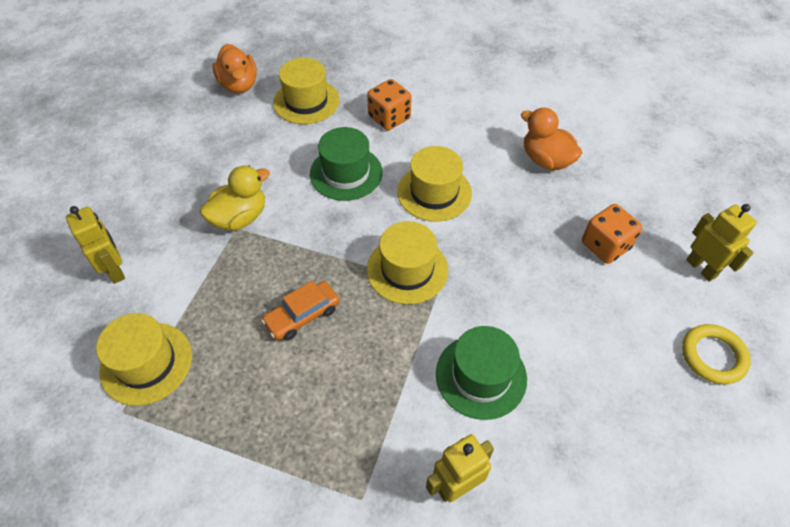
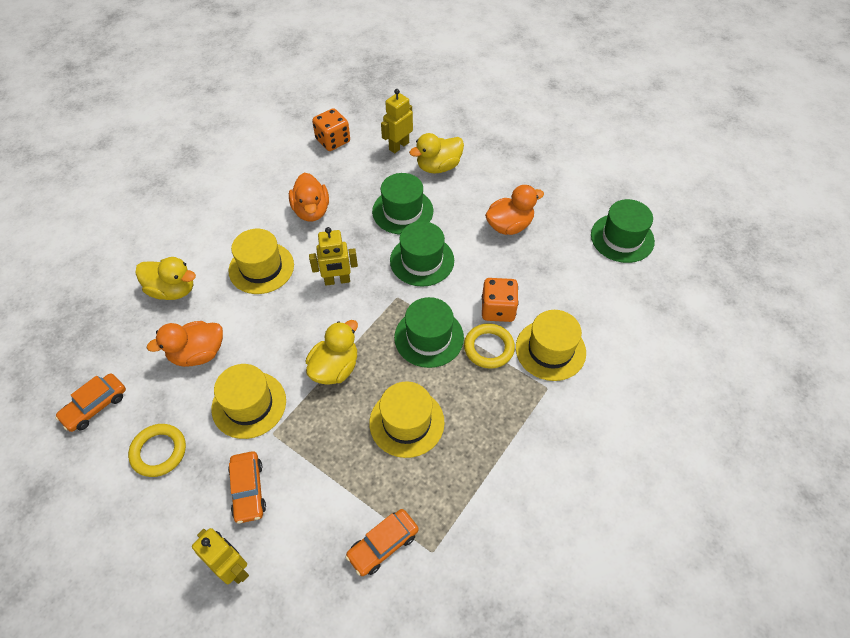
green hat: [310,127,383,201] [436,326,527,420] = 2 -> [372,173,433,234] [390,221,454,287] [394,297,464,368] [591,199,655,263] = 4
orange car: [261,281,340,341] = 1 -> [55,373,126,432] [228,451,266,524] [345,509,419,576] = 3
orange duck: [212,44,257,93] [521,108,582,170] = 2 -> [147,321,223,367] [289,173,329,221] [485,185,544,235] = 3
yellow duck: [200,165,270,231] = 1 -> [135,257,196,300] [306,320,358,385] [409,133,464,173] = 3
yellow ring: [682,324,751,384] = 1 -> [128,424,186,477] [464,323,515,369] = 2

